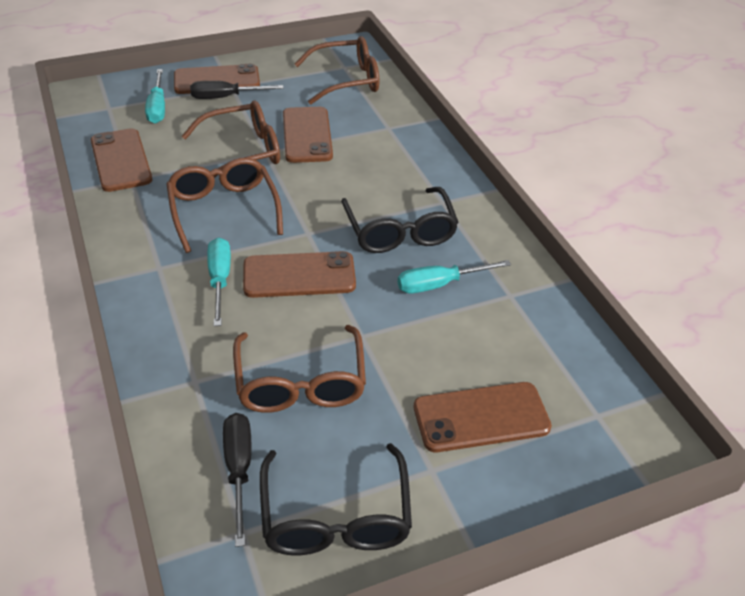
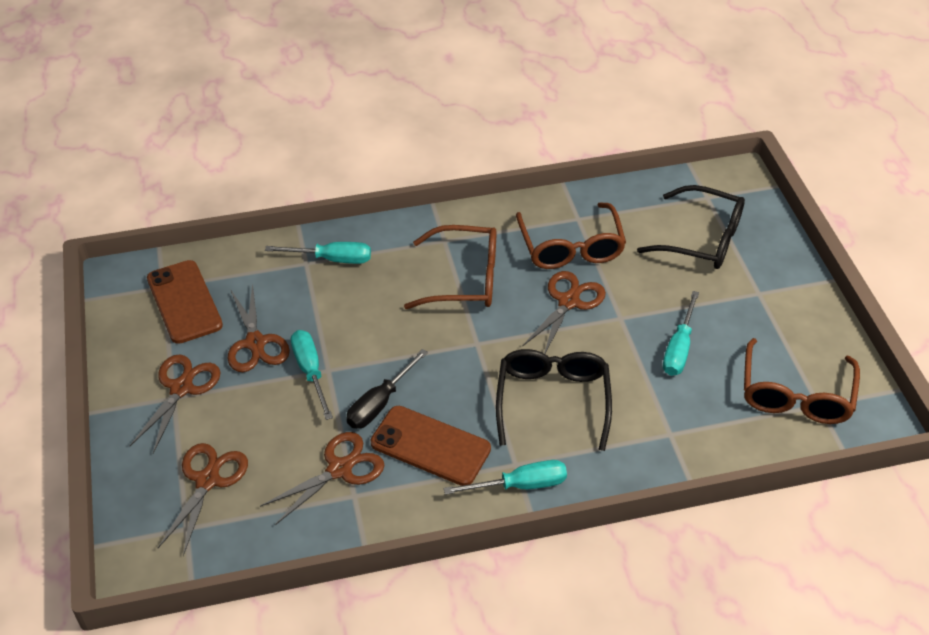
black screwdriver: [190,81,284,99] [223,413,251,547] = 2 -> [346,349,428,429] = 1
brown glasses: [166,158,283,253] [182,101,280,178] [233,325,366,413] [295,36,379,105] = 4 -> [404,225,497,309] [516,202,626,269] [744,338,860,424] = 3
brown phone: [91,128,152,192] [174,64,260,94] [243,251,356,298] [283,107,333,163] [414,382,552,452] = 5 -> [147,260,223,344] [370,406,491,486] = 2
brown scissors: none = 0 -> [130,355,221,454] [158,443,248,556] [228,283,290,372] [260,432,384,525] [522,271,606,354] = 5
turquoise screwdriver: [145,69,165,124] [207,238,231,326] [398,260,511,293] = 3 -> [265,242,371,264] [291,330,333,420] [444,460,567,495] [663,291,699,376] = 4

